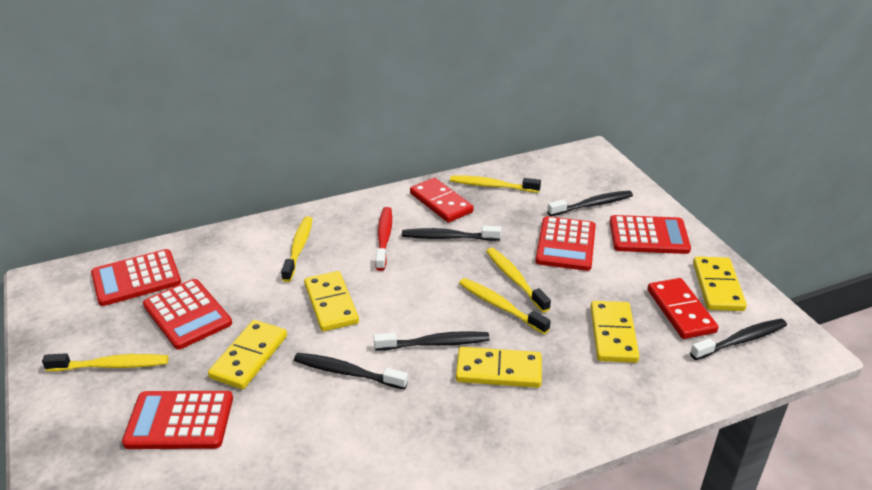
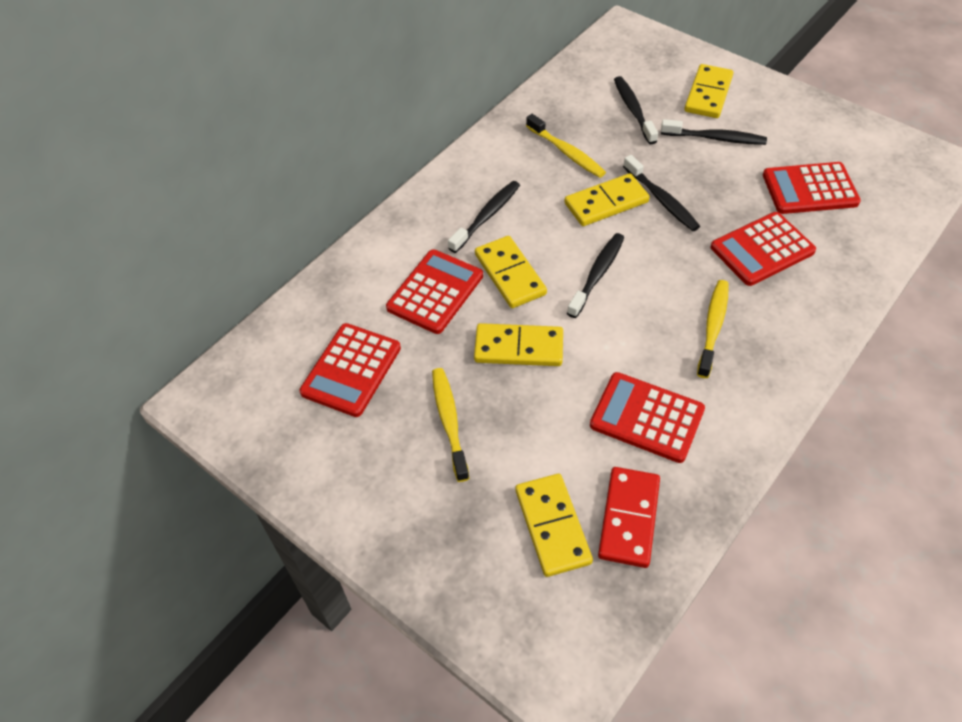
red domino: [410,178,474,223] [647,278,719,339] = 2 -> [598,467,660,568] = 1
red toothbrush: [375,207,392,271] = 1 -> none = 0
yellow toothbrush: [42,353,169,372] [281,216,312,282] [450,176,541,193] [459,278,551,334] [486,248,551,313] = 5 -> [432,368,469,482] [526,114,606,178] [697,280,729,378] = 3

